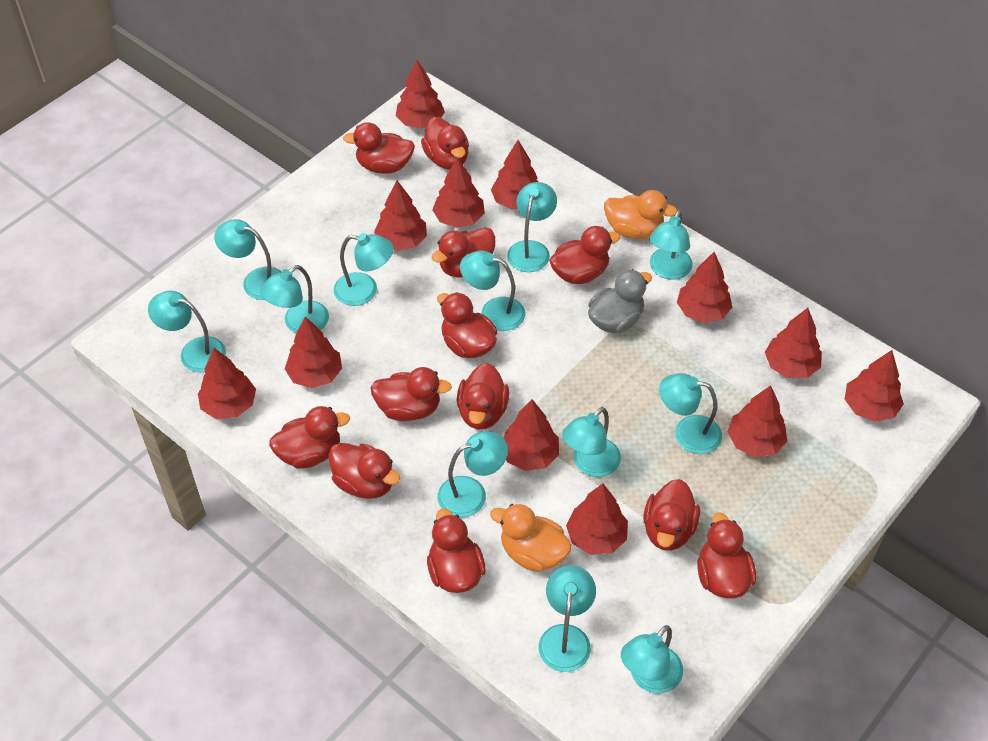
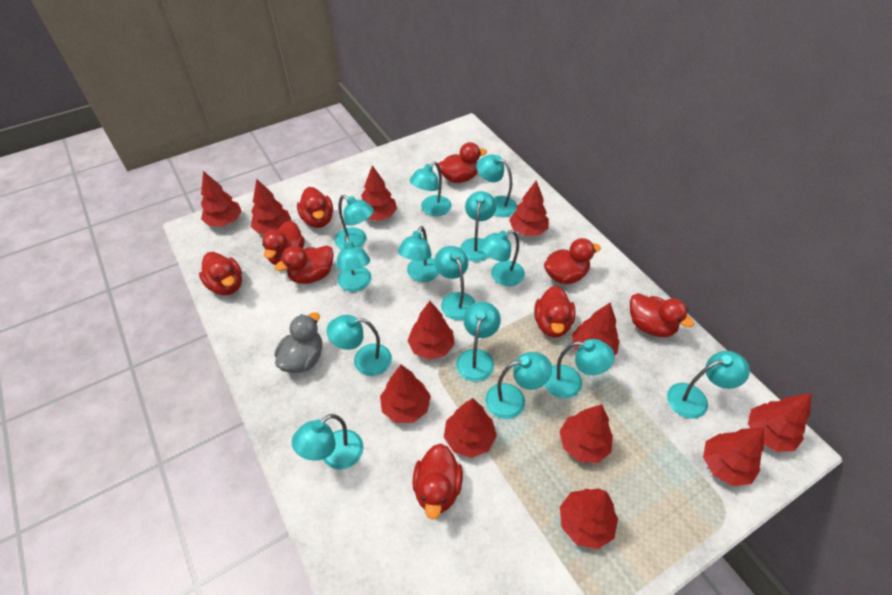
orange duck: [490,504,572,572] [604,190,677,239] = 2 -> none = 0
red duck: [269,406,350,469] [329,443,400,499] [343,122,415,174] [370,367,452,421] [421,117,469,170] [427,508,486,593] [431,227,495,278] [437,292,497,358] [457,363,509,429] [549,226,620,284] [643,479,700,551] [697,512,756,598] = 12 -> [199,252,242,295] [262,221,305,265] [275,246,334,284] [297,187,333,228] [412,444,463,519] [438,142,487,183] [534,286,576,338] [544,238,601,284] [630,293,694,337] = 9
turquoise lamp: [148,291,226,372] [214,219,282,300] [260,265,329,333] [334,233,394,306] [437,431,508,517] [460,251,525,331] [507,182,557,272] [539,565,596,672] [562,407,621,477] [621,625,683,694] [649,210,693,280] [659,373,722,454] = 12 -> [292,414,363,469] [326,315,392,376] [334,195,374,249] [336,236,372,292] [398,226,439,282] [409,162,451,216] [434,246,475,320] [456,302,501,382] [460,191,497,262] [476,154,517,217] [480,230,525,286] [485,352,552,419] [544,339,615,399] [667,351,750,419] = 14

